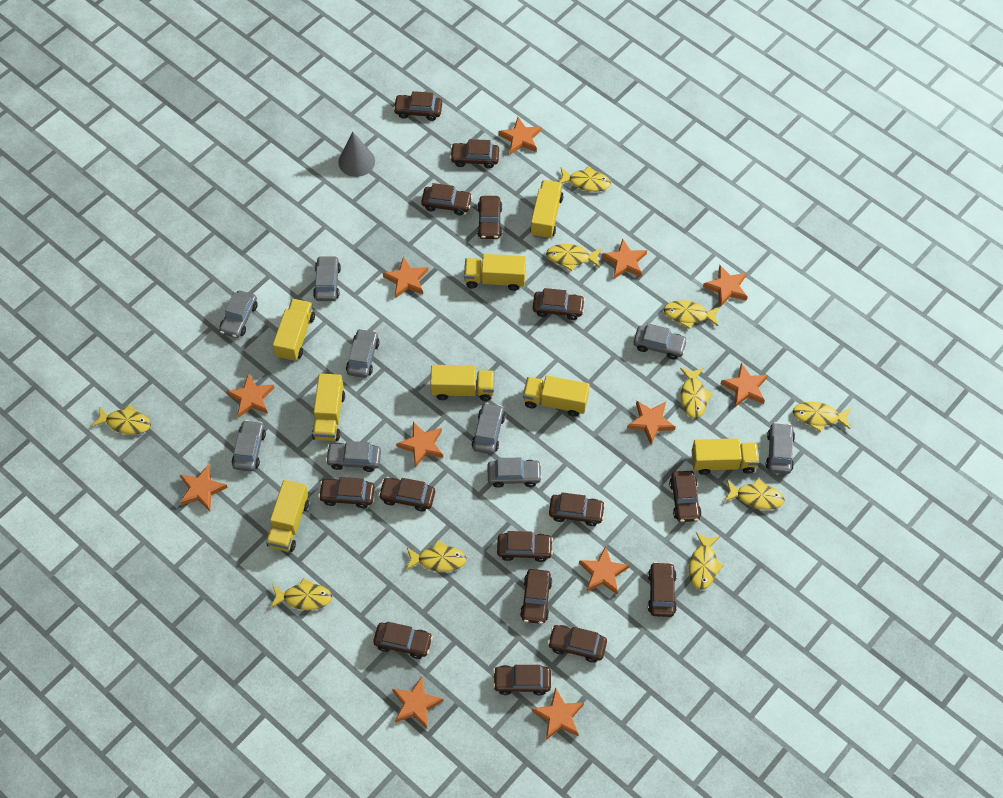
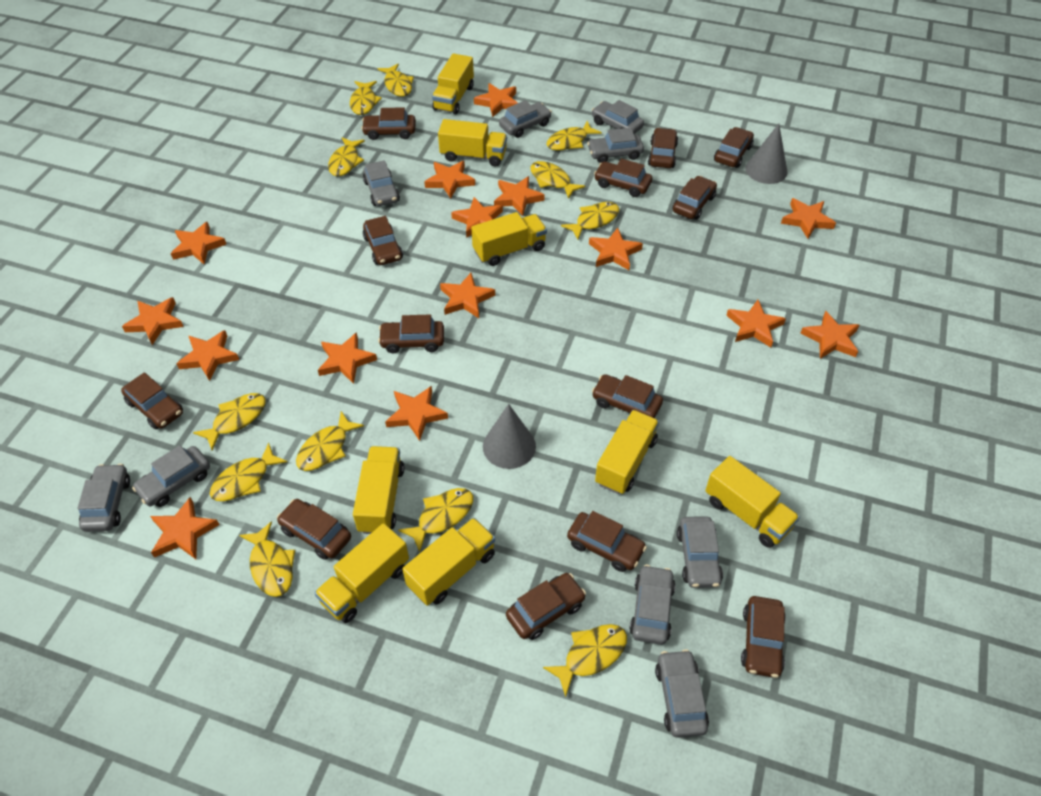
brown car: [318,477,375,508] [373,622,433,659] [378,478,435,512] [393,91,442,121] [421,183,472,215] [450,139,499,168] [477,196,502,239] [493,665,551,696] [497,531,553,562] [520,569,552,624] [533,288,585,320] [548,625,607,663] [549,492,605,526] [648,562,677,617] [669,471,702,522] = 15 -> [121,372,183,429] [277,499,351,560] [361,107,416,140] [363,216,403,265] [378,315,444,353] [506,573,586,640] [567,511,647,572] [592,374,663,418] [594,159,652,197] [648,128,678,168] [672,176,717,220] [714,127,754,168] [741,596,786,678] = 13
grey cone: [338,132,375,177] = 1 -> [483,404,536,469] [745,124,787,184] = 2
orange star: [180,464,228,511] [226,373,274,418] [383,257,428,298] [392,676,443,728] [396,422,443,467] [498,117,541,155] [532,687,584,740] [579,546,629,595] [602,239,647,279] [627,401,676,444] [703,265,748,307] [721,363,768,407] = 12 -> [122,297,184,345] [150,497,219,559] [171,222,226,264] [176,330,239,381] [318,332,377,384] [385,386,448,441] [424,161,475,199] [440,273,495,318] [451,197,503,238] [474,83,518,117] [494,176,545,216] [589,228,643,270] [726,300,786,347] [781,198,836,239] [800,311,859,359] = 15
yellow fish: [91,405,151,435] [270,578,332,610] [406,540,467,572] [546,244,601,271] [559,166,611,192] [664,300,720,329] [680,368,712,418] [689,532,724,590] [724,478,785,510] [793,402,851,432] = 10 -> [193,393,266,450] [210,443,287,501] [239,522,295,597] [296,411,364,471] [328,137,365,176] [350,81,382,115] [378,64,414,97] [398,488,473,552] [530,161,585,199] [543,624,627,697] [546,121,602,150] [561,202,619,239] = 12

